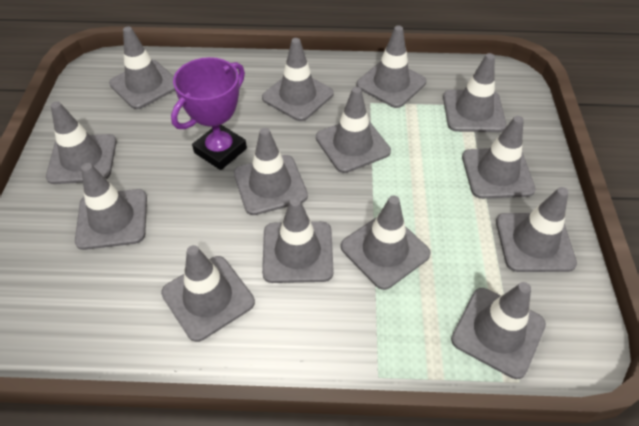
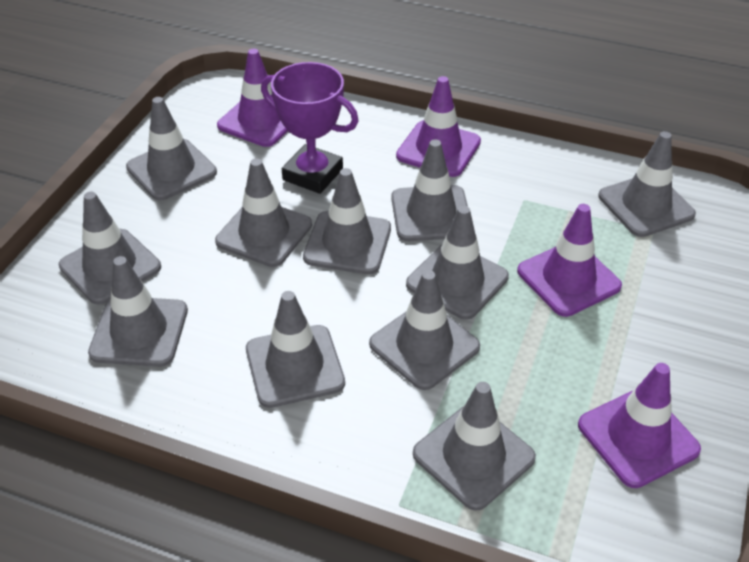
grey traffic cone: [46,101,117,184] [75,163,147,250] [109,26,175,109] [161,245,255,342] [234,128,308,215] [262,38,334,121] [262,197,334,283] [316,87,391,173] [341,196,431,290] [356,26,426,108] [443,53,507,132] [451,282,546,379] [462,116,536,199] [496,187,577,272] = 14 -> [59,191,161,304] [88,256,188,367] [126,97,217,200] [215,159,312,267] [246,291,345,408] [303,168,391,274] [369,270,480,390] [391,139,468,241] [406,206,509,320] [413,382,536,511] [598,131,696,237] = 11
purple traffic cone: none = 0 -> [217,49,288,147] [396,76,481,177] [517,204,622,317] [578,363,701,488] = 4

